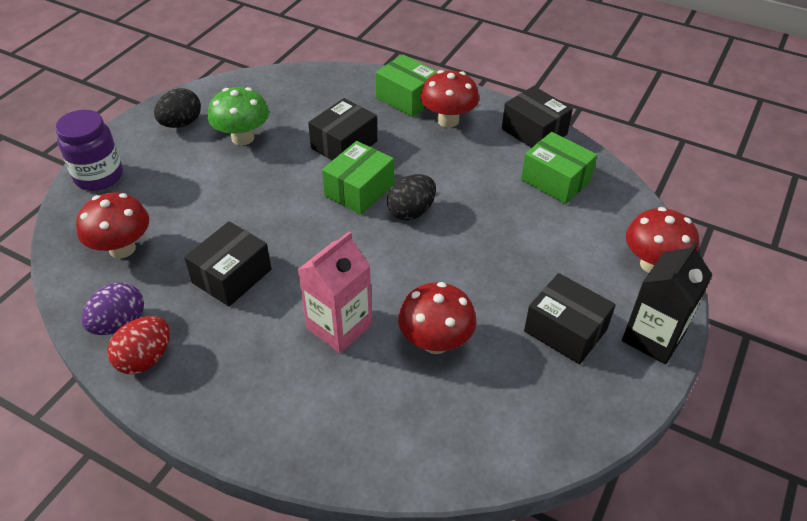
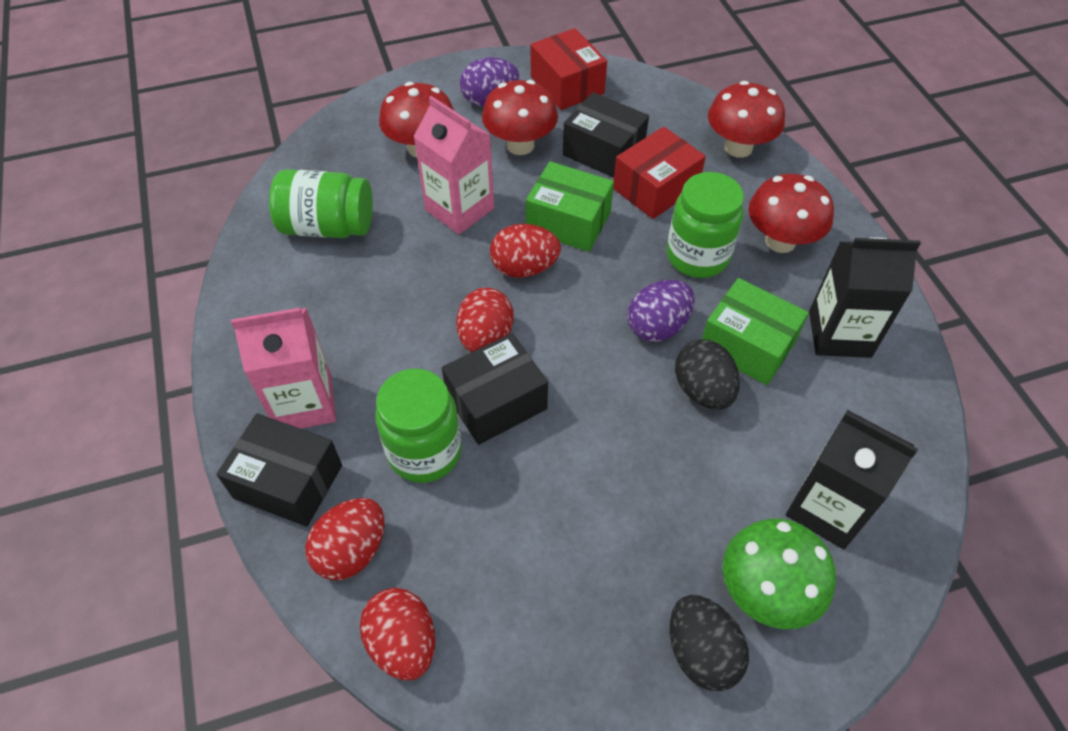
black box: [184,221,271,307] [308,98,377,161] [502,86,573,148] [524,273,616,364] = 4 -> [216,413,342,527] [442,333,548,445] [563,92,649,178] = 3
black carton: [622,241,712,364] = 1 -> [786,410,918,550] [809,237,921,358] = 2
green box: [322,141,394,215] [375,55,437,117] [521,132,597,204] = 3 -> [526,161,614,252] [702,278,809,385] = 2
green jar: none = 0 -> [269,169,373,238] [375,369,462,483] [667,172,744,278] = 3
pink carton: [297,231,372,353] = 1 -> [231,308,336,429] [414,96,494,234] = 2
purple egg: [81,282,144,335] = 1 -> [460,57,519,106] [627,280,695,342] = 2
purple jar: [55,109,123,191] = 1 -> none = 0
red box: none = 0 -> [531,28,607,110] [613,127,706,219] = 2
red egg: [107,316,170,374] = 1 -> [305,498,384,580] [360,588,435,680] [456,288,514,352] [490,224,561,278] = 4

